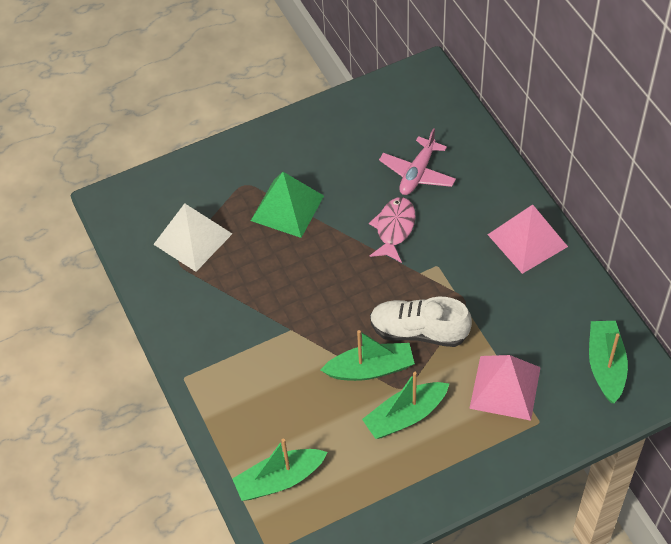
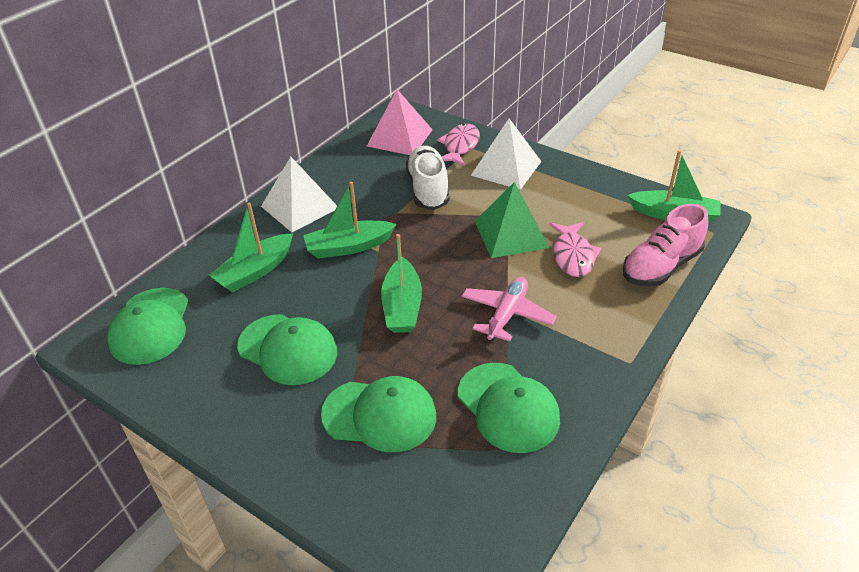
green cap: none = 0 -> [107,288,188,365] [237,314,337,385] [321,376,436,452] [458,363,560,453] = 4
pink fish: [369,197,416,263] = 1 -> [437,124,480,166] [549,222,601,277] = 2
pink pyramid: [469,355,541,421] [488,204,568,274] = 2 -> [367,89,433,155] = 1
pink shoe: none = 0 -> [623,204,708,286] = 1
white pyramid: [153,203,232,272] = 1 -> [261,157,337,232] [471,118,542,190] = 2

